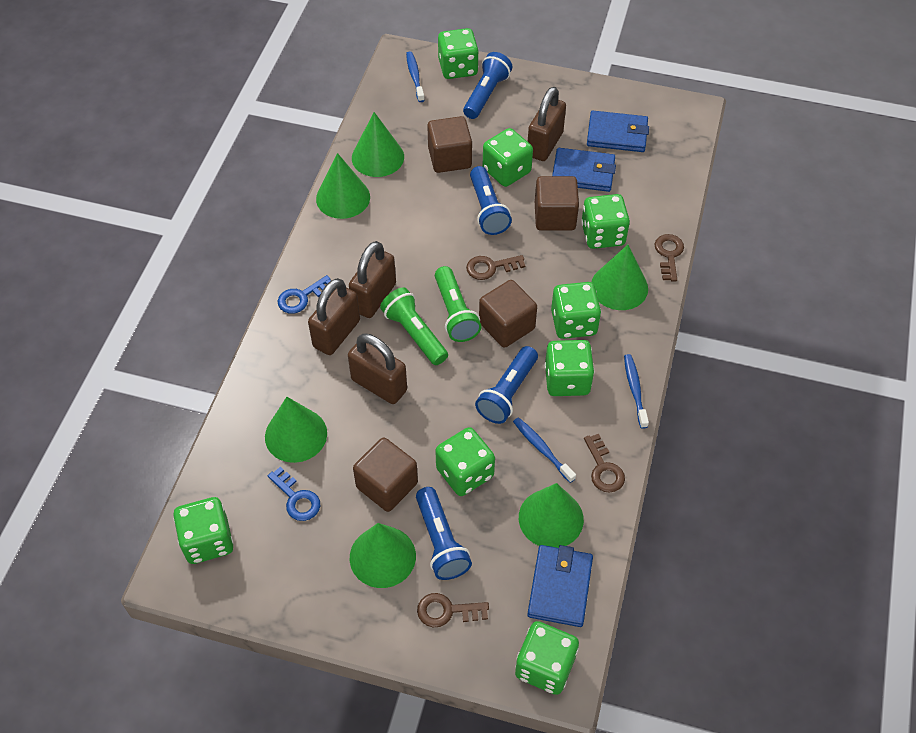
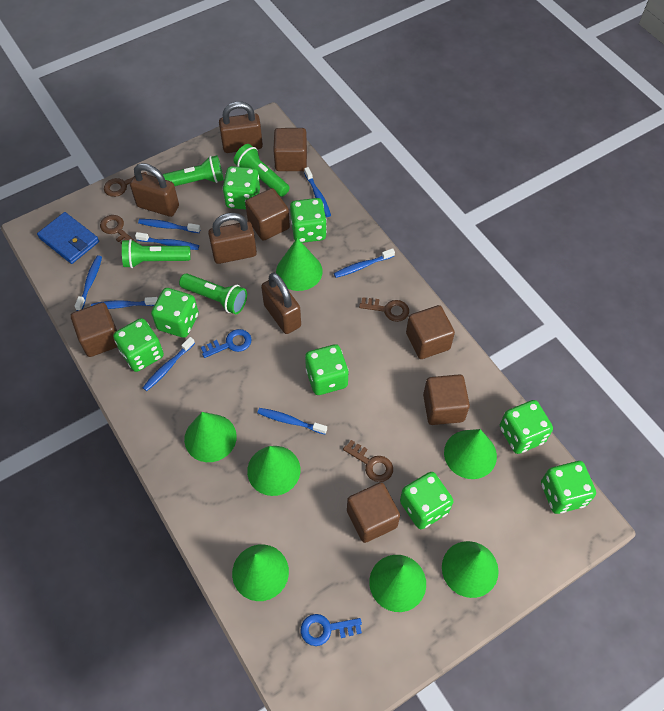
blue flashlight: [416,487,472,580] [463,52,512,119] [470,166,512,235] [475,346,538,424] = 4 -> none = 0
blue toothbrush: [406,51,425,102] [513,417,576,483] [624,354,649,429] = 3 -> [75,255,102,311] [91,297,158,309] [135,232,199,250] [138,219,201,233] [143,337,195,391] [257,408,327,434] [304,167,331,217] [334,248,395,278] = 8
blue wallet: [527,545,593,627] [552,148,616,192] [587,111,649,152] = 3 -> [37,212,99,264] = 1
brown cube: [353,437,418,512] [427,116,472,173] [479,280,537,348] [535,176,579,230] = 4 -> [71,302,117,357] [245,188,290,241] [273,128,307,171] [347,482,400,543] [406,305,455,359] [423,374,470,425] = 6
green cone: [265,397,327,463] [316,153,370,219] [350,523,416,588] [352,112,404,177] [519,483,584,548] [592,245,648,310] = 6 -> [184,412,237,462] [232,544,289,601] [247,446,300,496] [276,238,323,291] [369,555,426,612] [442,541,499,598] [444,429,497,479] = 7
green flashlight: [380,287,448,365] [435,266,482,342] = 2 -> [122,239,191,268] [163,155,224,186] [179,273,247,314] [234,144,290,197] = 4

